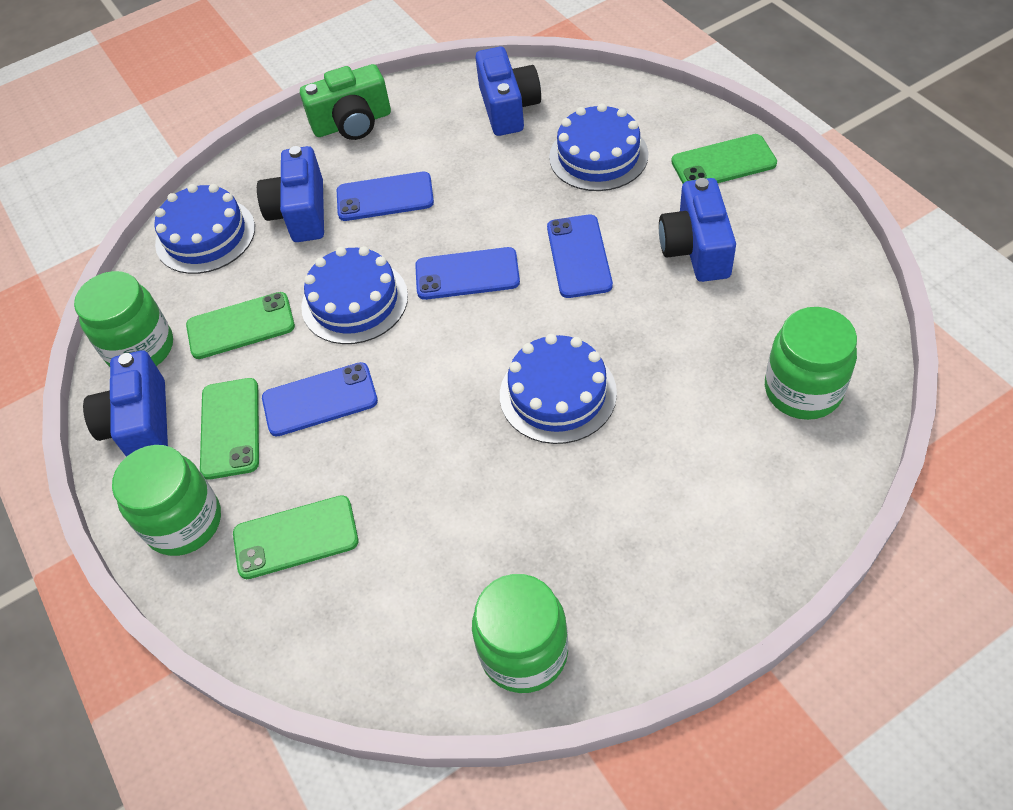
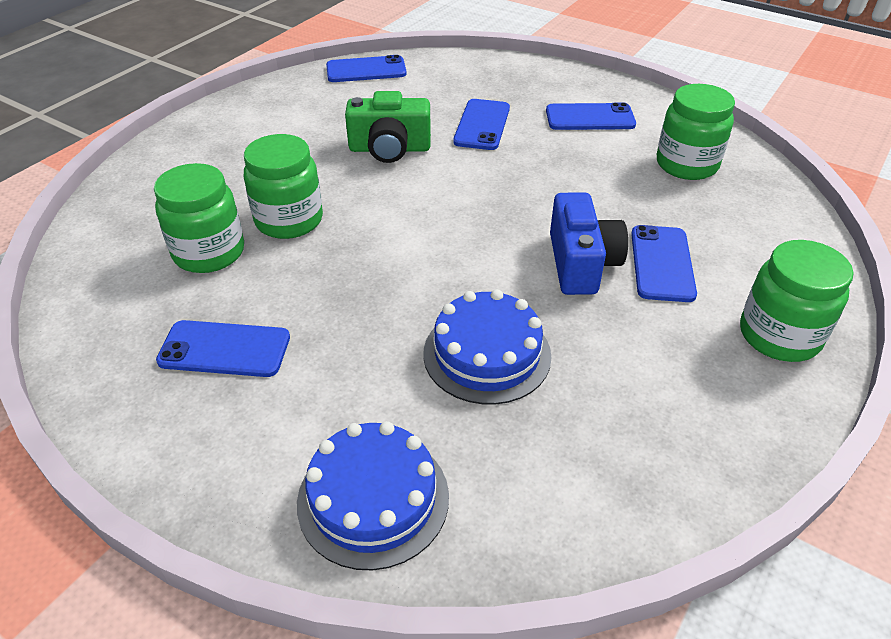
blue cake: [154,184,255,274] [301,246,408,344] [500,334,617,444] [549,103,648,191] = 4 -> [297,421,449,570] [423,289,551,405] = 2
blue camera: [83,350,168,457] [257,146,324,242] [475,47,541,136] [659,178,736,282] = 4 -> [550,192,628,295] = 1
blue phone: [262,362,378,437] [337,172,434,221] [415,247,520,300] [547,215,613,298] = 4 -> [156,320,290,377] [326,55,407,82] [453,99,510,150] [546,102,636,130] [631,225,697,302] = 5
green phone: [186,292,295,359] [200,378,259,479] [233,495,358,579] [671,134,777,183] = 4 -> none = 0

